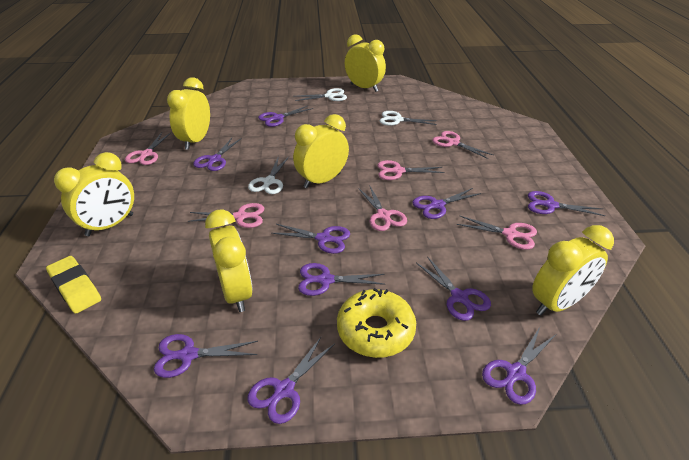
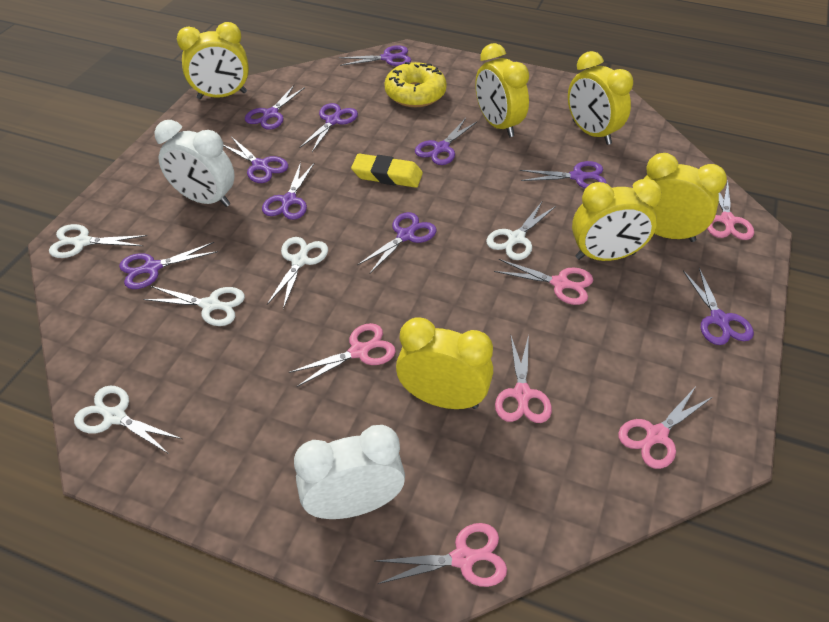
white clock: none = 0 -> [154,120,235,207] [294,425,405,519] = 2
white scissors: [248,156,289,194] [295,88,347,101] [380,111,438,126] = 3 -> [49,224,147,258] [74,386,182,454] [143,286,245,326] [267,237,328,309] [486,202,556,260] = 5

